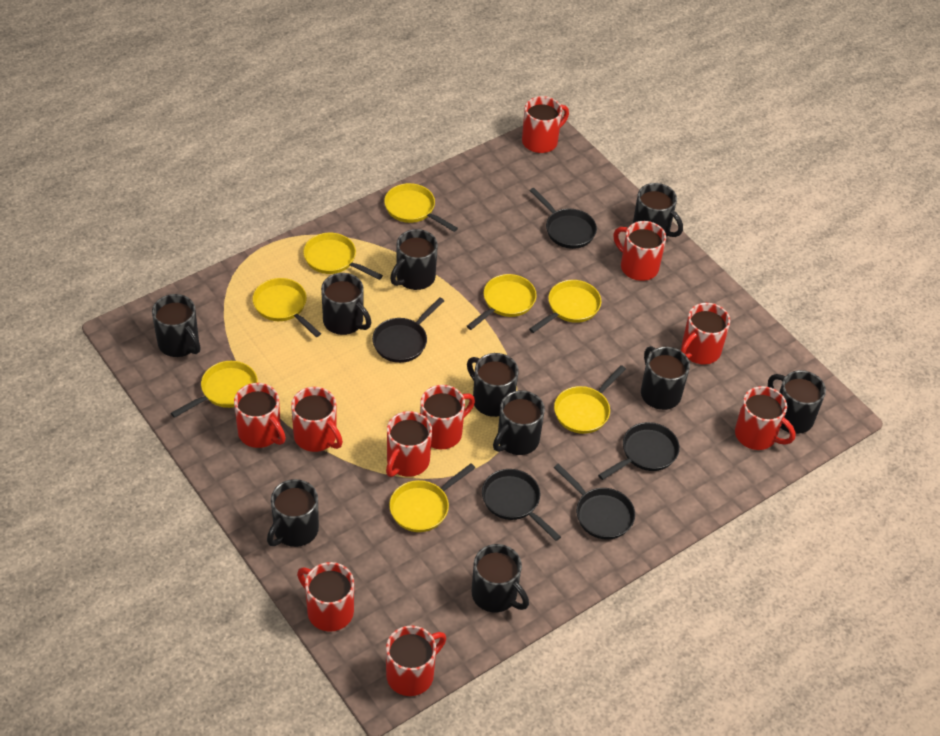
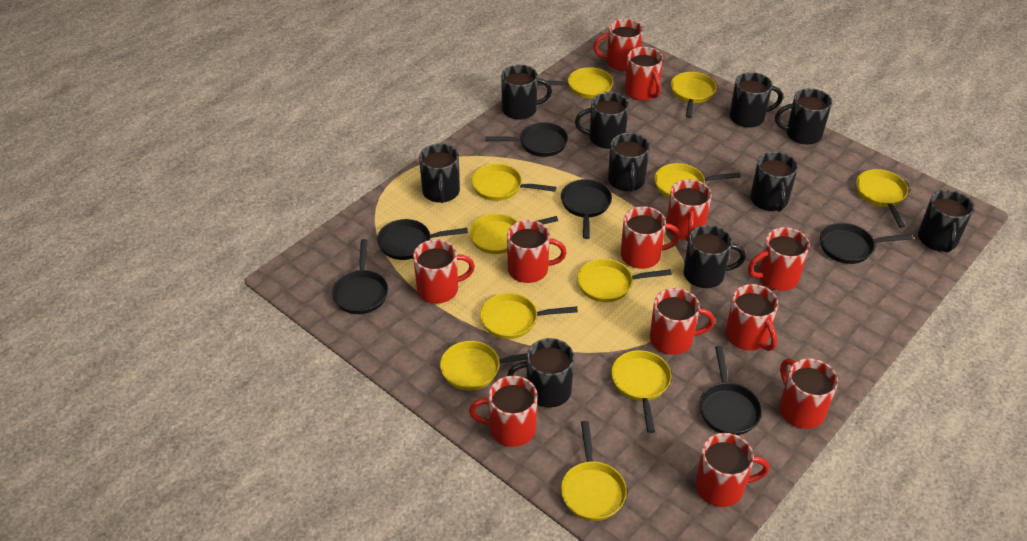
black pan: [372,297,444,363] [482,469,561,541] [530,188,597,249] [554,463,635,540] [598,422,680,480] = 5 -> [332,239,388,314] [377,219,468,260] [486,122,568,157] [561,179,612,239] [699,346,762,435] [820,223,913,264] = 6
red mug: [234,383,286,448] [291,387,343,452] [297,562,354,632] [386,411,432,477] [386,625,446,696] [420,385,475,449] [522,96,569,153] [613,221,666,281] [680,303,730,364] [735,386,796,450] = 10 -> [413,239,475,304] [469,376,538,447] [507,220,567,283] [594,19,643,71] [621,206,680,269] [625,47,663,101] [650,288,715,355] [666,179,712,241] [695,433,770,507] [726,284,778,351] [748,227,810,291] [779,358,838,429] = 12
yellow pan: [171,361,258,418] [253,278,321,337] [303,233,383,280] [384,183,458,232] [389,463,475,532] [467,274,537,330] [529,280,601,333] [554,365,626,434] = 8 -> [440,341,527,390] [469,214,558,254] [471,164,556,201] [480,293,578,339] [537,67,613,99] [561,421,627,521] [577,259,672,302] [611,350,672,433] [654,163,741,198] [671,72,717,118] [856,169,908,228] = 11

